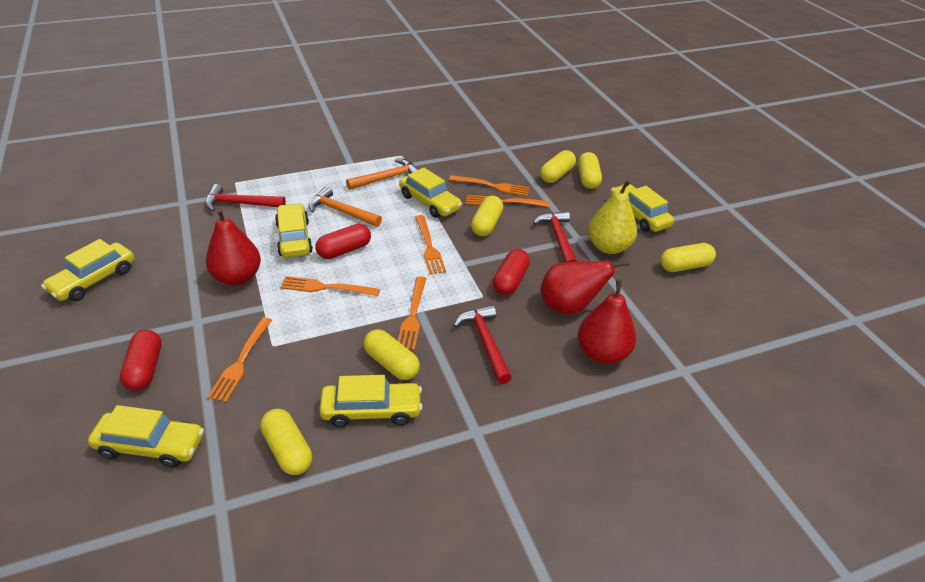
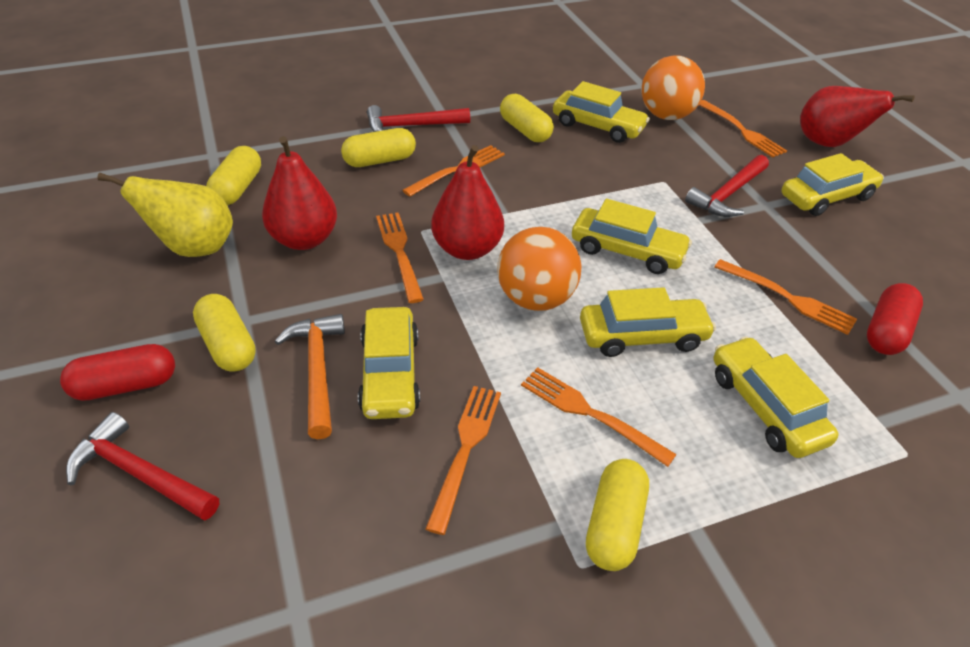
orange ball: none = 0 -> [498,227,582,311] [641,55,705,120] = 2
orange hammer: [308,186,382,227] [346,159,419,190] = 2 -> [275,314,345,439] = 1
red capsule: [120,330,162,391] [316,224,371,259] [493,249,530,295] = 3 -> [60,344,175,401] [867,283,923,355] = 2
yellow capsule: [260,409,312,475] [363,329,420,380] [471,196,503,236] [540,150,576,183] [578,152,602,189] [660,243,716,272] = 6 -> [193,294,256,372] [206,146,261,205] [341,128,416,167] [500,94,554,142] [586,459,649,571] = 5

